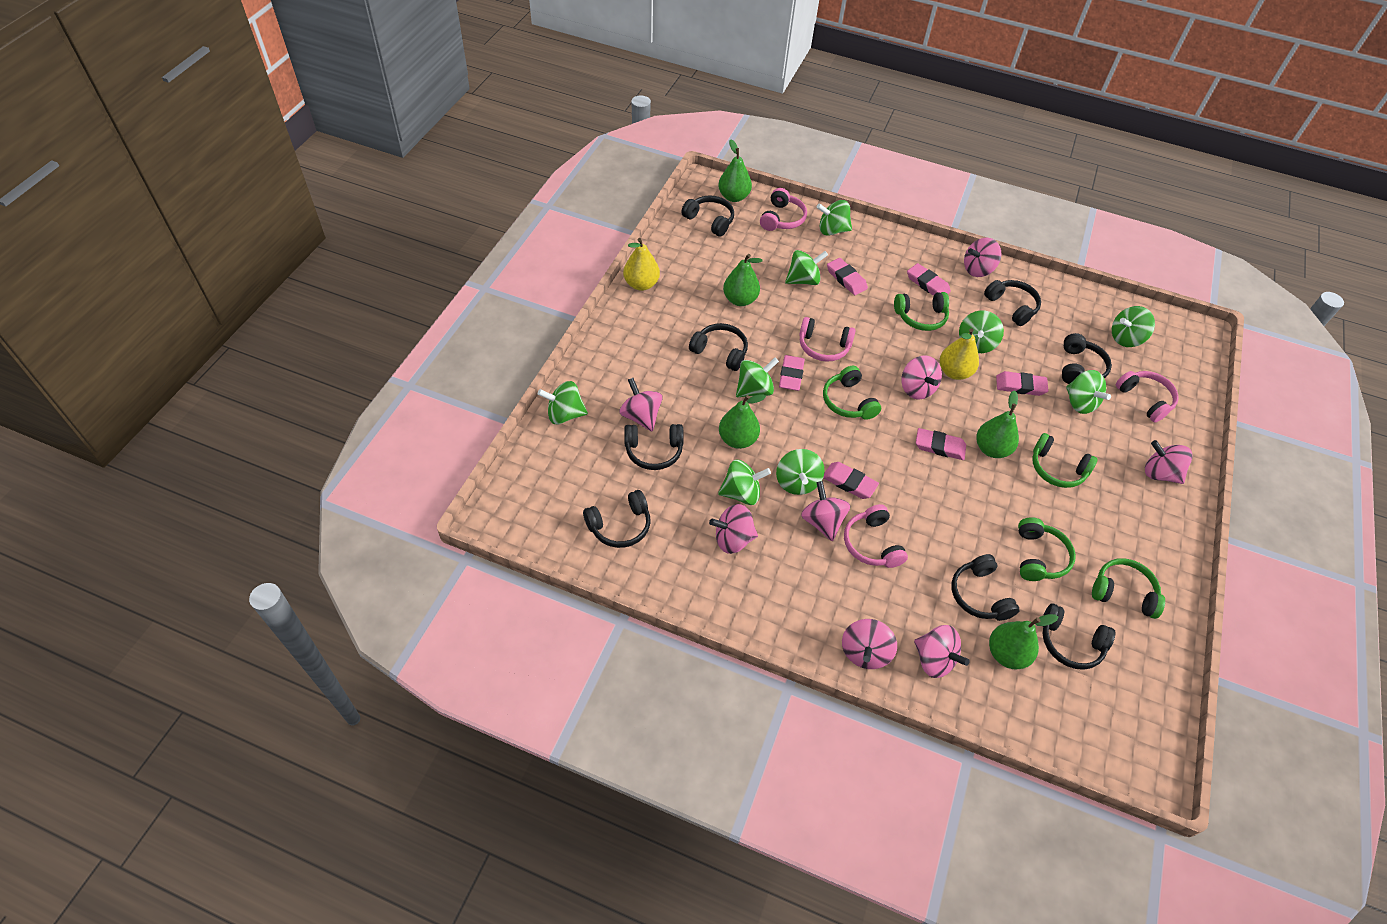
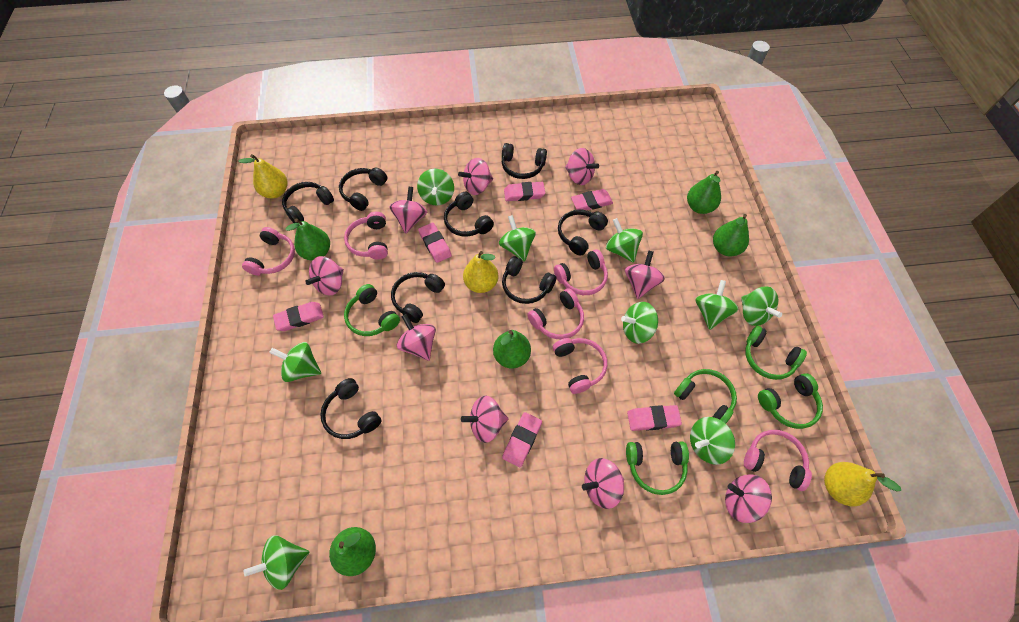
pink headphones: [760,188,807,231] [799,317,855,362] [844,504,908,568] [1116,371,1179,423] = 4 -> [242,227,295,276] [344,212,388,260] [527,288,584,339] [553,338,607,394] [554,249,608,295] [744,430,812,491] = 6
pink spinning top: [619,378,663,432] [709,504,758,554] [801,481,850,541] [842,619,897,669] [901,355,942,399] [914,625,970,678] [964,238,1001,277] [1145,440,1193,484] = 8 -> [305,256,344,295] [389,186,427,233] [397,314,436,361] [458,158,493,195] [461,396,509,443] [565,148,599,185] [582,458,624,509] [625,251,665,299] [725,474,772,523] = 9
yellow pear: [623,238,660,291] [940,328,979,380] = 2 -> [238,154,287,198] [463,251,498,293] [824,462,901,506] = 3

